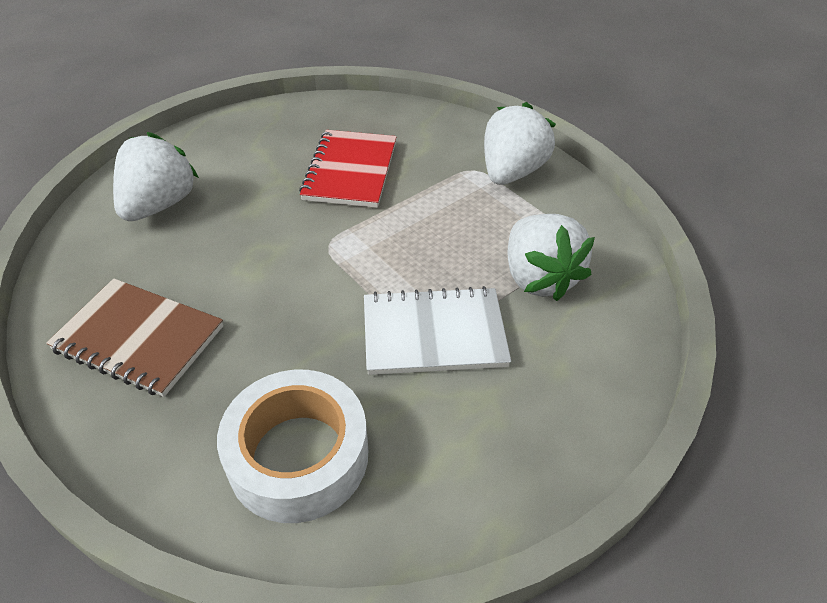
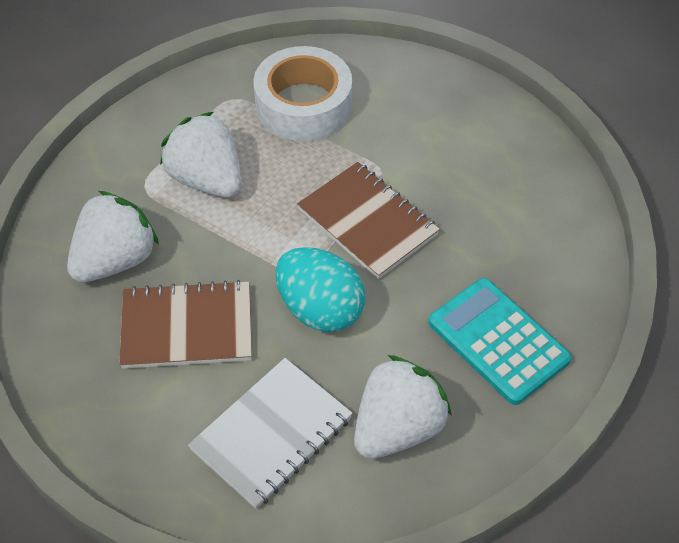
brown notebook: [46,278,223,397] = 1 -> [119,280,252,369] [297,162,440,279] = 2
red notebook: [299,130,397,208] = 1 -> none = 0
turquoise calculator: none = 0 -> [428,278,572,405] = 1
turquoise egg: none = 0 -> [275,247,365,332] = 1

